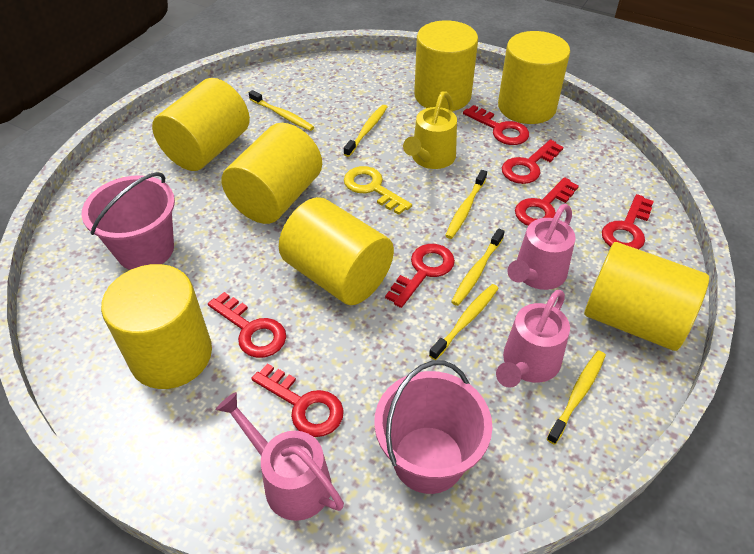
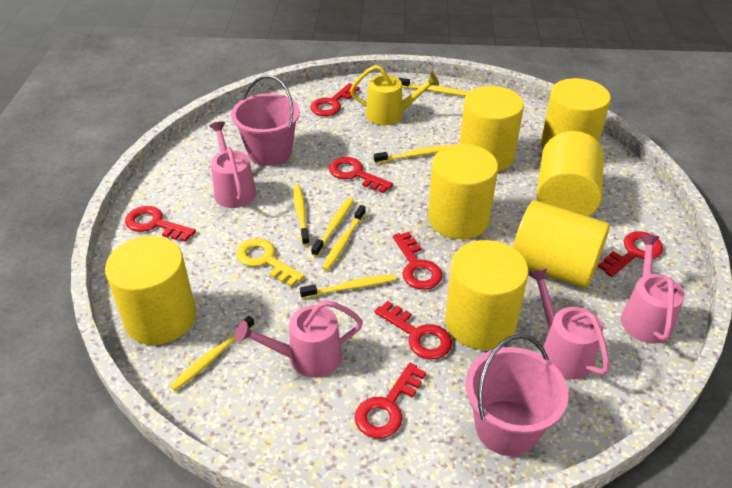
pink watering can: [216,392,344,521] [496,290,570,388] [507,204,576,290] = 3 -> [209,121,257,208] [235,300,363,378] [528,268,610,379] [621,235,685,343] = 4
yellow toothbrush: [249,90,314,131] [344,105,387,157] [429,284,499,360] [445,170,487,239] [451,228,505,306] [547,351,606,445] = 6 -> [169,316,255,391] [293,185,310,245] [300,274,396,299] [311,197,354,257] [322,205,366,271] [374,145,450,164] [398,78,469,96] = 7

